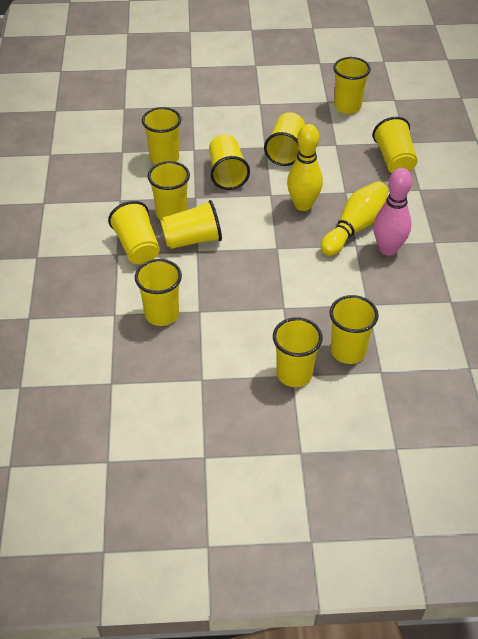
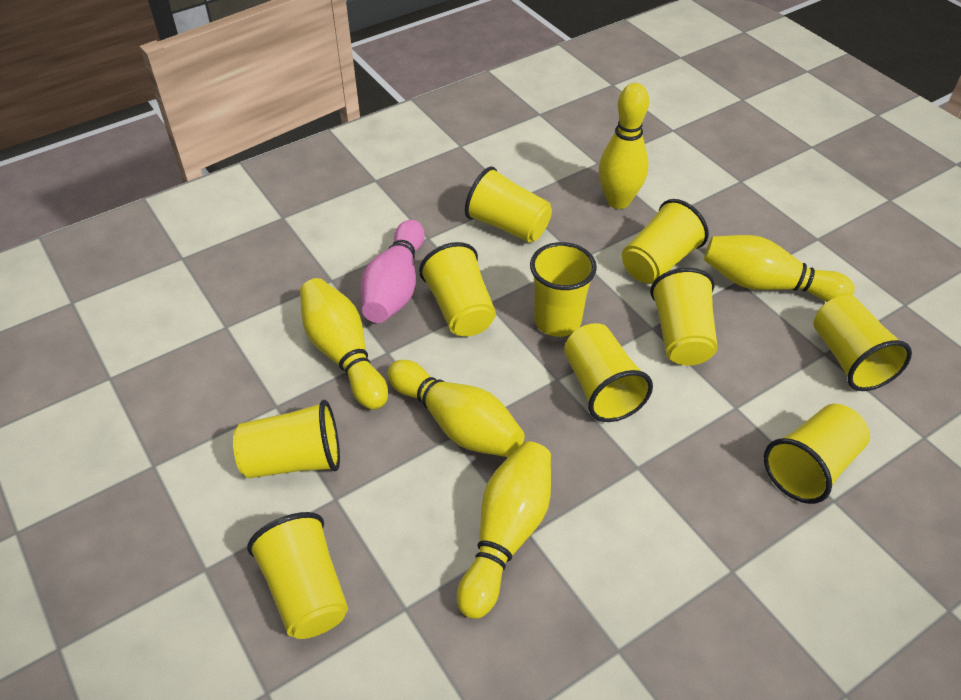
yellow bowling pin: [287,124,323,211] [321,181,389,256] = 2 -> [300,278,388,410] [388,360,525,457] [457,441,551,619] [599,83,649,209] [704,235,855,302] = 5
yellow cup: [108,201,160,264] [135,259,182,326] [142,107,181,165] [148,161,190,220] [160,200,222,249] [209,134,250,190] [264,112,305,166] [273,317,323,387] [330,295,379,364] [333,57,371,114] [372,117,417,173] = 11 -> [233,400,340,478] [247,512,348,639] [419,242,496,336] [465,166,552,243] [530,242,597,337] [564,323,653,422] [622,199,709,284] [650,268,718,365] [764,404,870,504] [814,295,912,391] = 10

